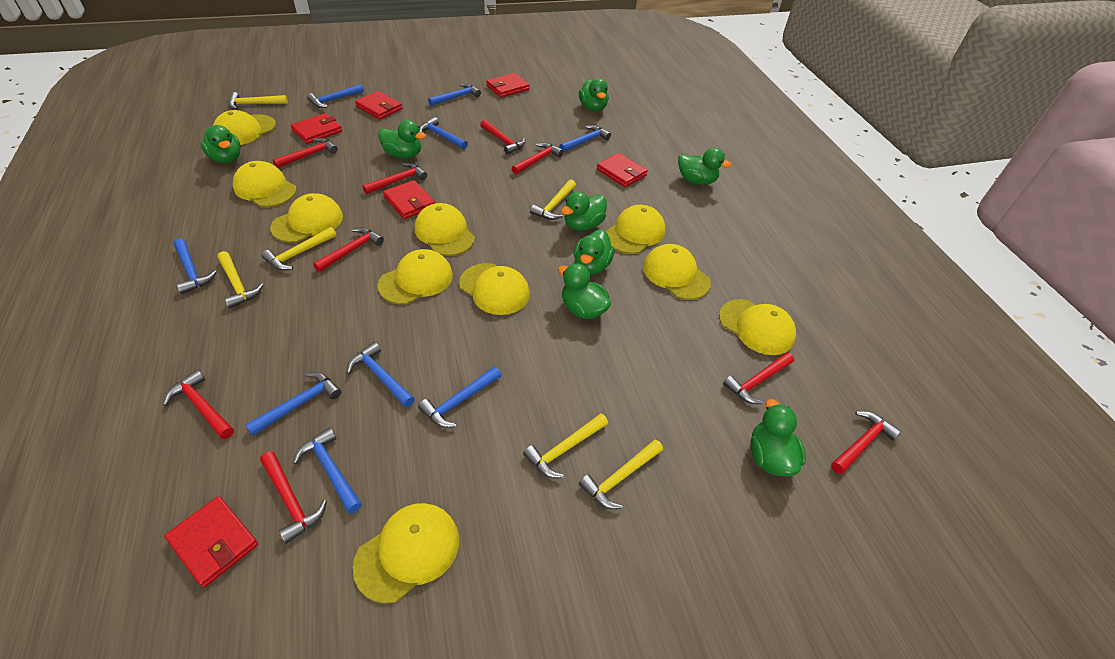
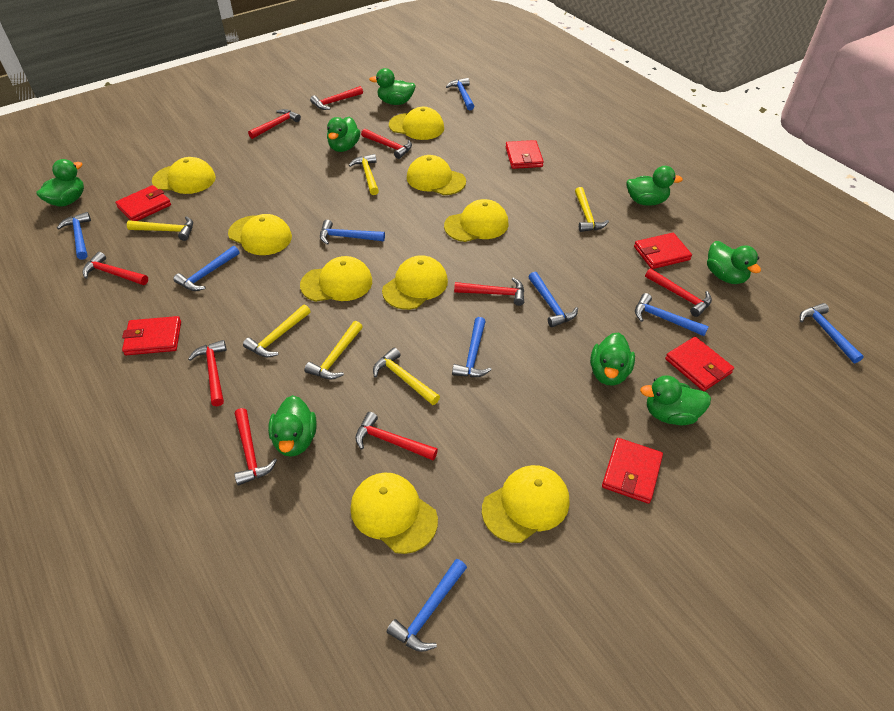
yellow cap: [213,110,276,145] [232,161,297,207] [270,193,343,243] [353,503,459,604] [378,249,453,304] [415,203,475,256] [459,263,530,315] [605,205,665,254] [643,244,711,300] [719,299,796,355] = 10 -> [152,157,216,194] [228,214,292,255] [300,256,372,302] [351,473,438,554] [382,255,448,310] [389,107,444,140] [407,155,466,195] [444,199,509,242] [482,465,569,543] = 9

